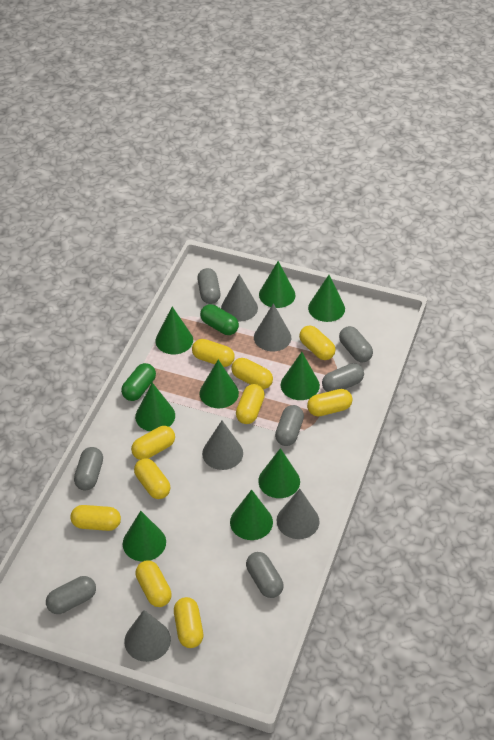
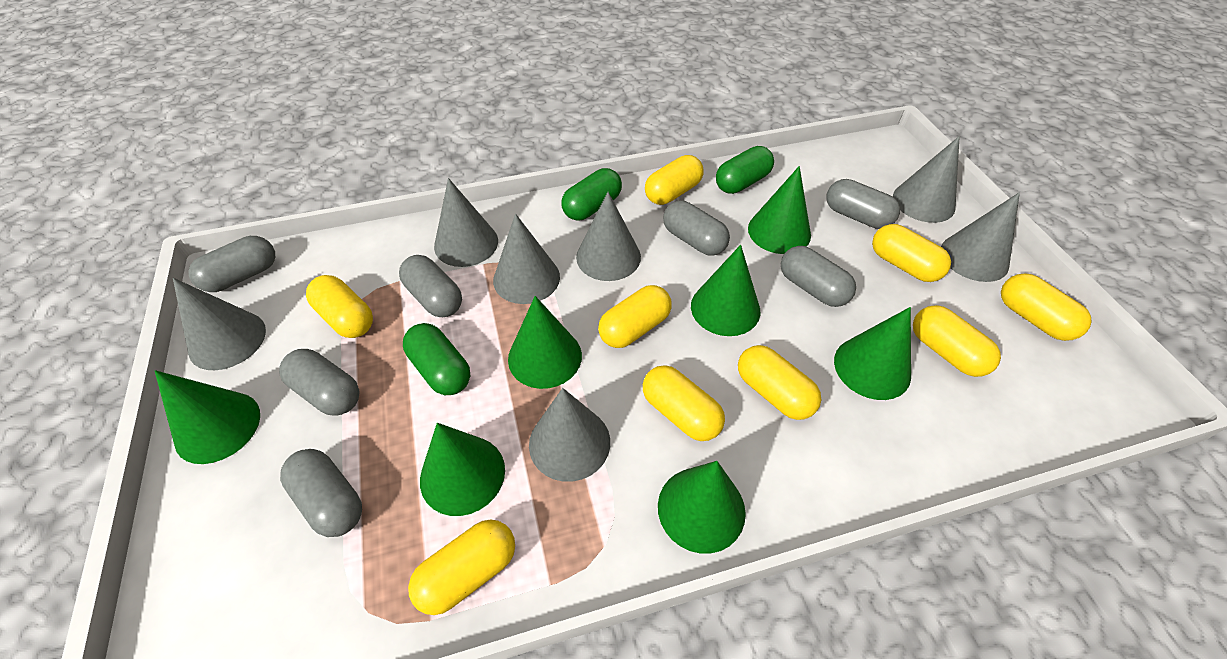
green capsule: [121,363,156,401] [200,304,239,335] = 2 -> [403,323,470,395] [561,168,622,221] [716,146,774,194] = 3
green cone: [123,511,166,561] [135,382,175,431] [155,307,193,354] [199,360,239,408] [230,490,273,540] [258,448,300,498] [259,261,296,308] [281,352,320,400] [308,275,345,322] = 9 -> [155,370,260,464] [420,423,505,516] [508,296,582,389] [658,461,746,554] [691,245,760,336] [748,166,811,254] [834,307,911,400] = 7
grey cone: [124,610,171,662] [202,421,243,470] [221,274,258,322] [254,303,291,351] [276,489,320,539] = 5 -> [173,278,266,370] [434,178,498,267] [493,214,560,304] [529,388,610,482] [576,192,641,281] [893,136,960,223] [941,192,1020,282] = 7
yellow capsule: [70,505,121,531] [131,426,175,460] [134,458,170,499] [135,560,172,607] [174,597,203,648] [192,339,235,367] [231,358,273,389] [236,384,265,424] [299,326,336,360] [307,389,352,416] = 10 -> [306,275,373,338] [408,519,515,615] [598,285,672,348] [643,365,725,441] [645,155,704,205] [738,345,821,420] [872,224,951,282] [913,305,1001,377] [1001,273,1092,341] = 9

